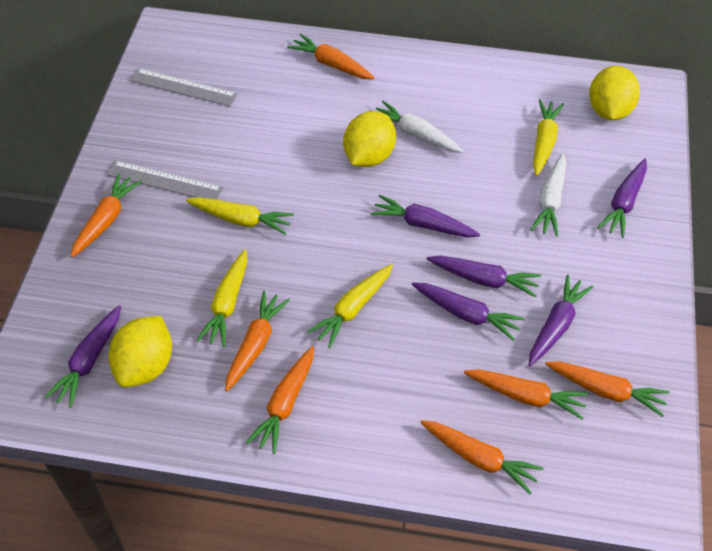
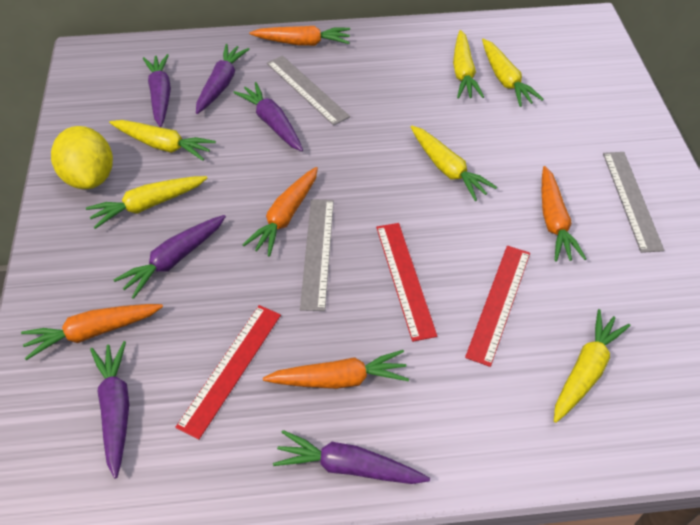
grey ruler: [107,160,223,200] [130,68,237,107] = 2 -> [267,55,350,126] [300,199,334,311] [603,152,664,253] = 3
orange carrot: [71,173,142,257] [225,291,290,391] [246,346,314,454] [287,34,375,79] [420,420,543,494] [464,369,589,420] [545,361,670,417] = 7 -> [21,304,163,360] [243,167,318,256] [250,26,350,46] [263,350,409,389] [542,166,586,262] = 5
red ruler: none = 0 -> [175,305,281,440] [376,223,437,342] [465,246,530,367] = 3
white carrot: [376,101,463,153] [531,153,566,236] = 2 -> none = 0
yellow carrot: [186,197,294,235] [196,249,248,347] [307,264,393,348] [533,99,564,176] = 4 -> [86,176,207,229] [109,120,216,161] [410,125,497,201] [453,30,484,99] [482,39,544,107] [554,309,630,423] = 6
yellow lemon: [109,316,172,387] [343,111,396,167] [589,66,640,120] = 3 -> [51,126,113,189] = 1

